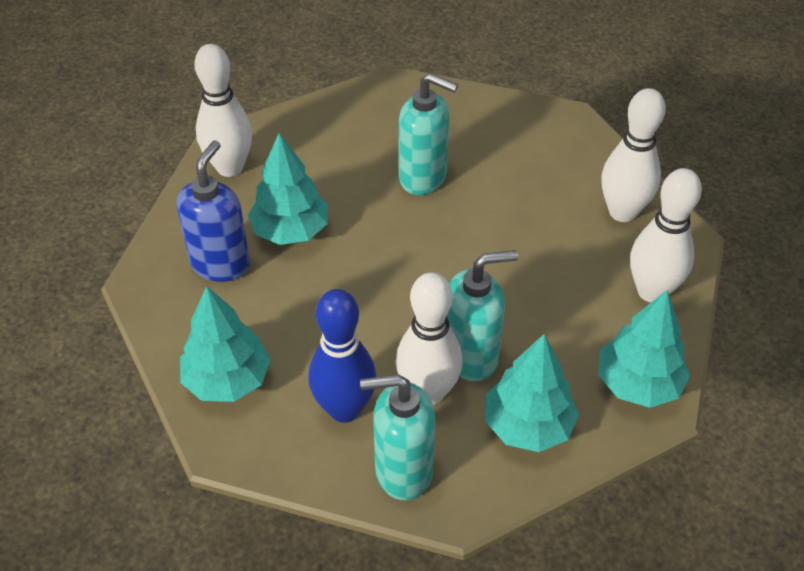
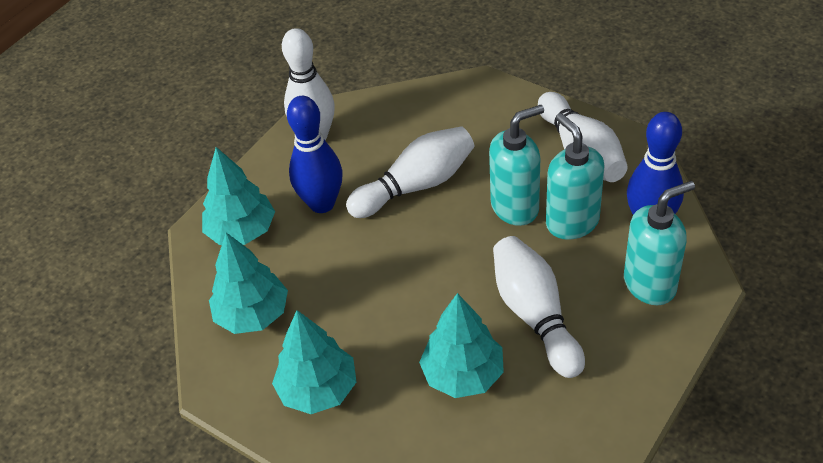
blue bowling pin: [308,289,376,423] = 1 -> [287,96,343,213] [627,112,684,215] = 2
blue soap dispenser: [177,140,250,282] = 1 -> none = 0

